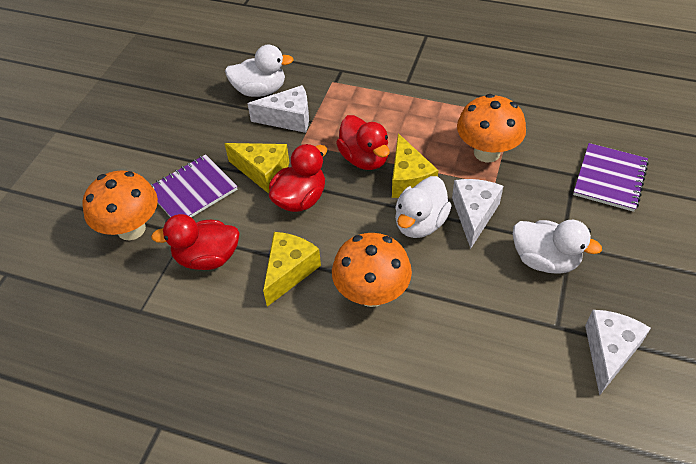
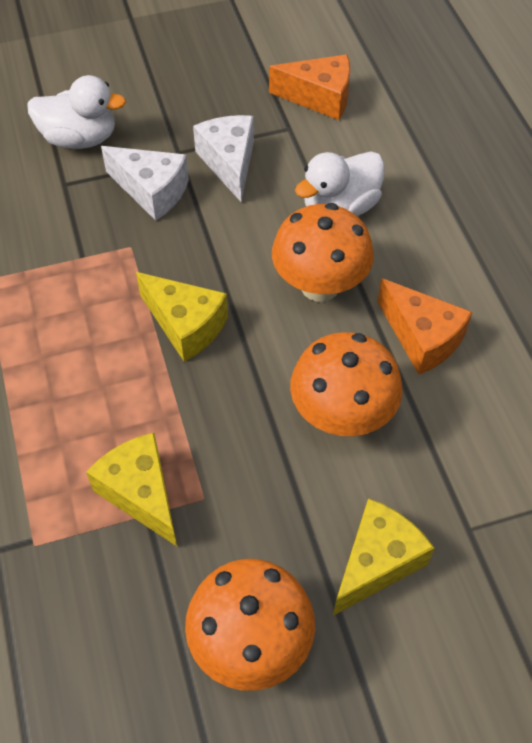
orange cheese: none = 0 -> [269,54,350,120] [377,278,472,374] = 2
purple notebook: [150,154,238,217] [573,143,649,212] = 2 -> none = 0
red duck: [151,214,240,270] [269,144,327,212] [336,115,390,170] = 3 -> none = 0
white cheese: [247,85,309,133] [452,179,503,249] [585,310,651,396] = 3 -> [101,146,189,221] [193,115,254,202] = 2
white duck: [225,45,294,97] [395,176,452,238] [513,220,602,274] = 3 -> [27,75,126,149] [295,151,385,216] = 2

